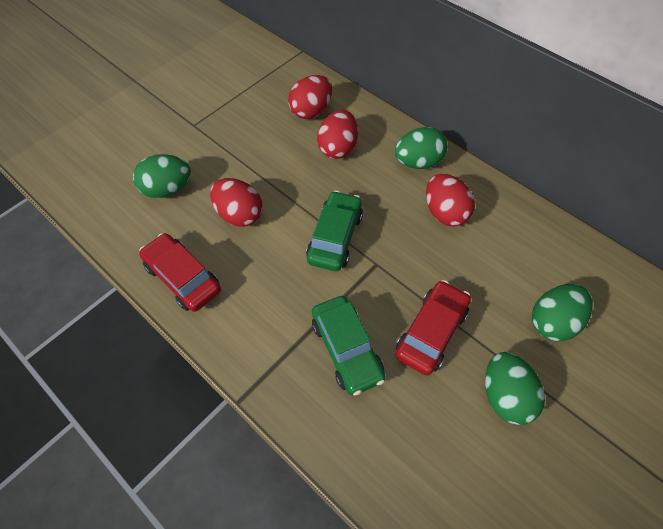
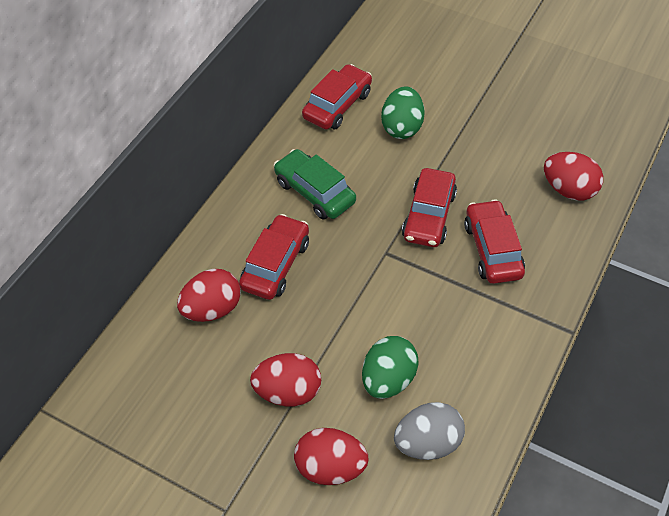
green car: [306,191,363,271] [312,296,385,395] = 2 -> [274,149,356,220] = 1
green egg: [133,154,191,198] [395,127,447,169] [485,352,545,425] [532,284,593,341] = 4 -> [362,336,419,399] [381,86,425,139] = 2
grey egg: none = 0 -> [394,402,465,460] = 1
red car: [139,233,221,312] [396,280,471,376] = 2 -> [239,214,309,300] [302,64,372,130] [402,168,457,247] [464,199,525,284] = 4

